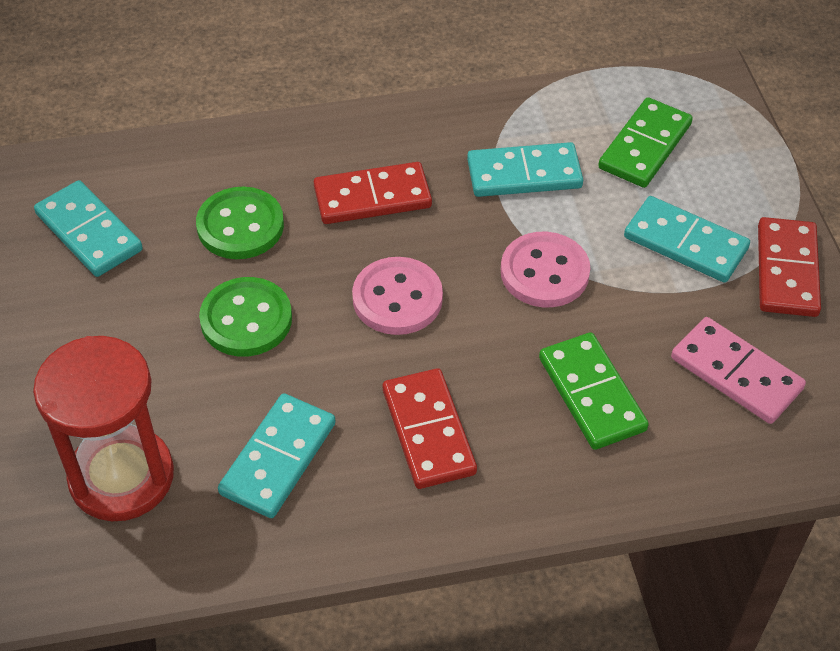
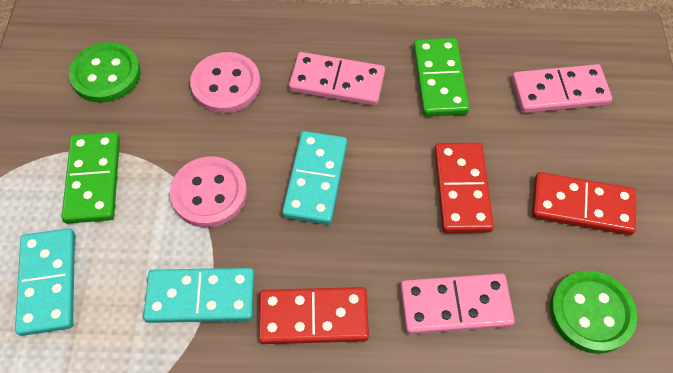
pink domino: [671,317,806,424] = 1 -> [289,52,385,106] [400,274,515,334] [512,64,612,113] = 3
red hourglass: [33,336,174,521] = 1 -> none = 0
turquoise domino: [34,180,143,277] [218,393,335,518] [467,142,583,197] [624,196,750,283] = 4 -> [15,228,75,336] [143,268,254,323] [282,131,347,225] = 3

